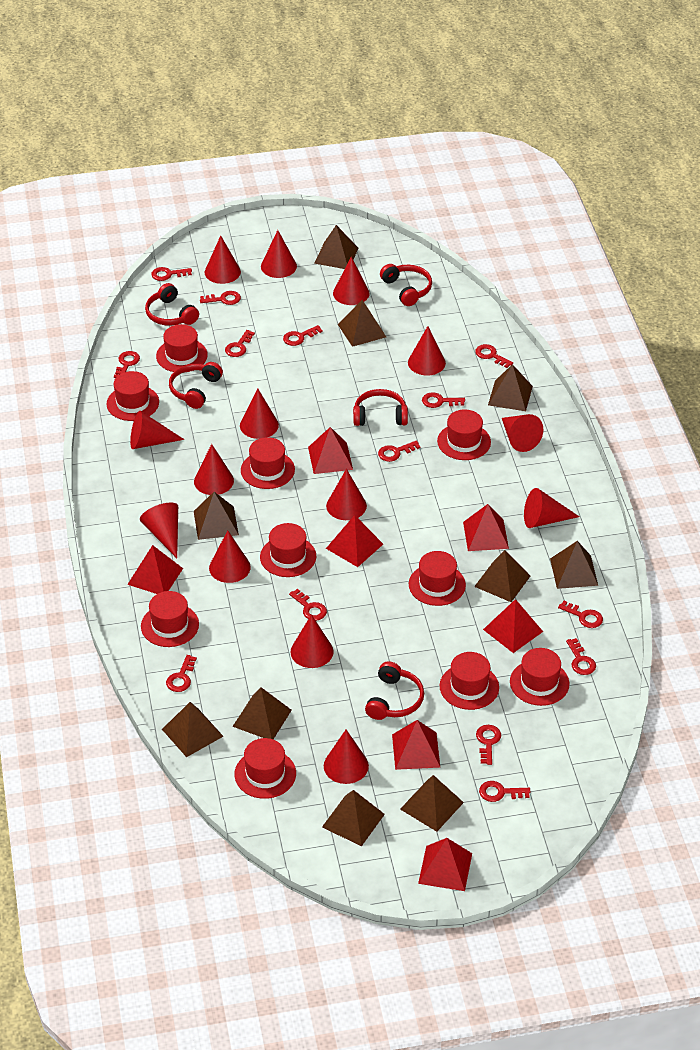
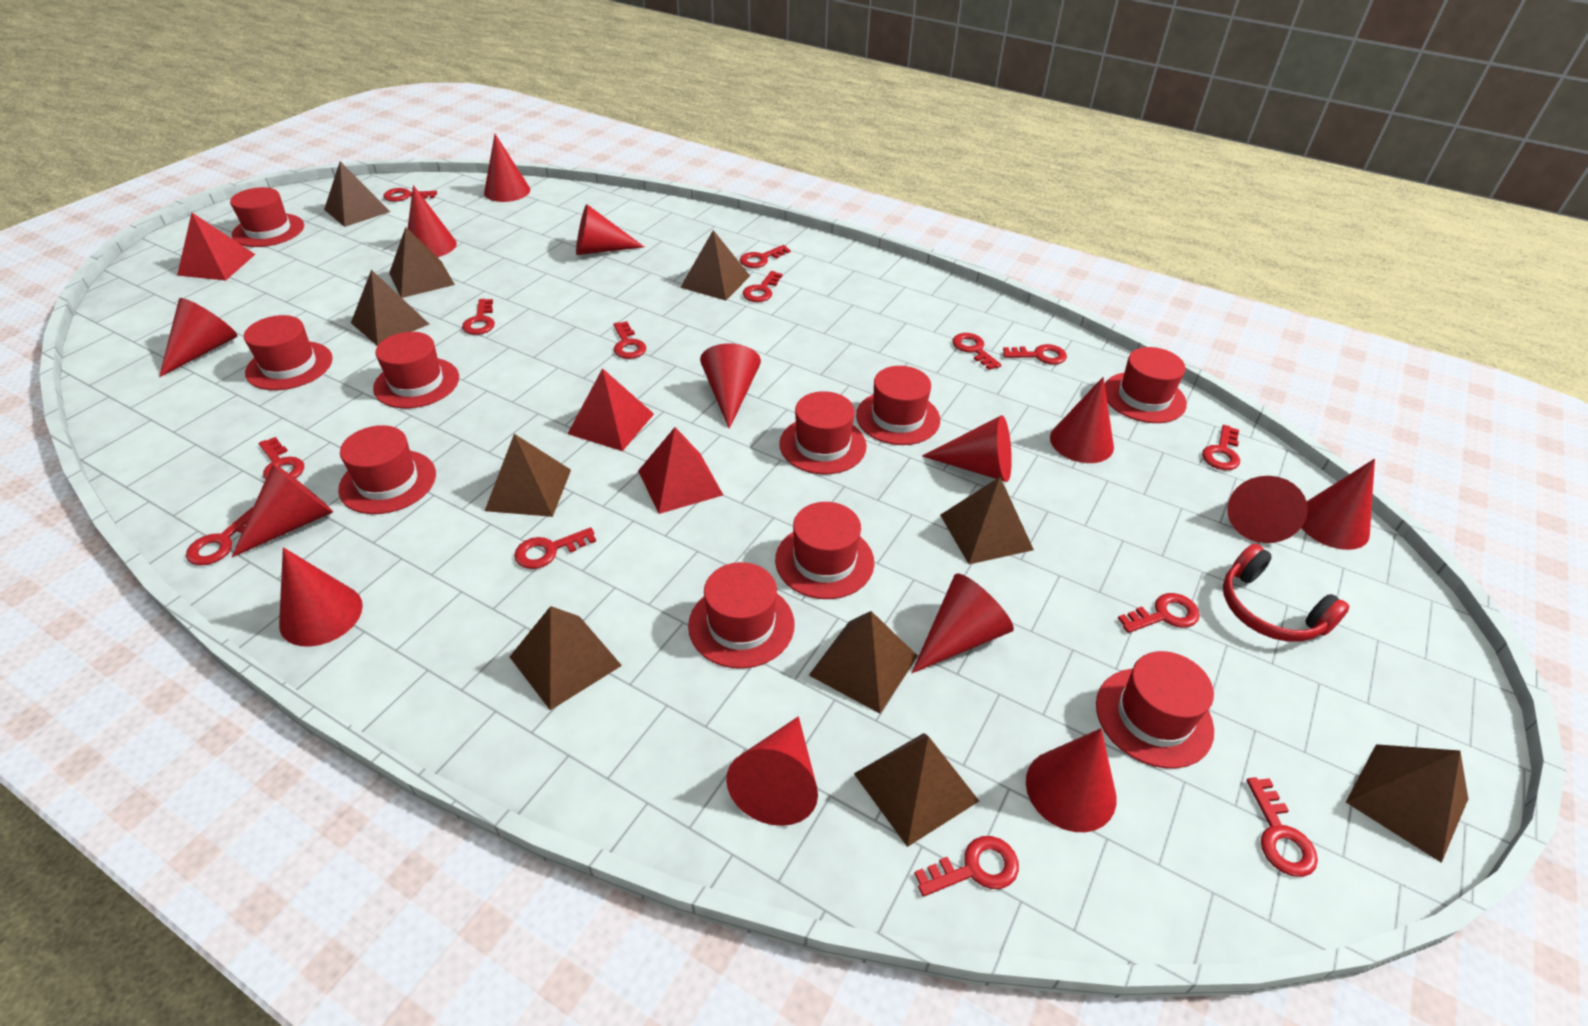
red headphones: [145,283,199,326] [169,362,223,409] [353,389,408,426] [365,661,424,720] [380,264,432,306] = 5 -> [1223,544,1349,642] = 1
red pyramid: [127,545,183,594] [308,427,353,474] [326,515,383,567] [392,720,440,770] [418,838,472,891] [463,504,509,551] [483,599,543,653] = 7 -> [177,213,255,281] [567,368,654,451] [638,427,723,514] = 3

